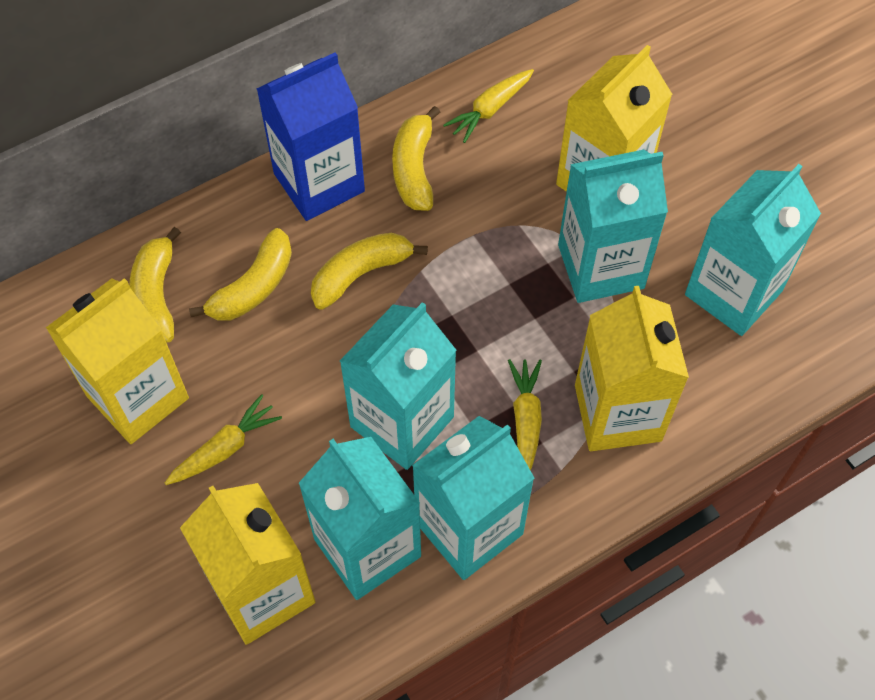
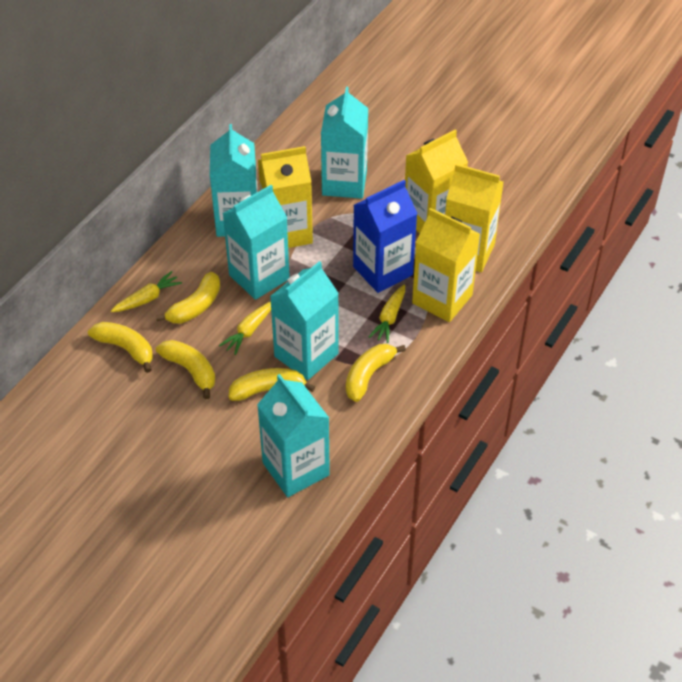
yellow banana: [129,227,181,343] [189,228,292,321] [311,233,428,310] [392,106,440,211] = 4 -> [88,322,153,373] [156,272,220,323] [156,340,215,399] [229,368,315,401] [346,344,406,402] = 5

